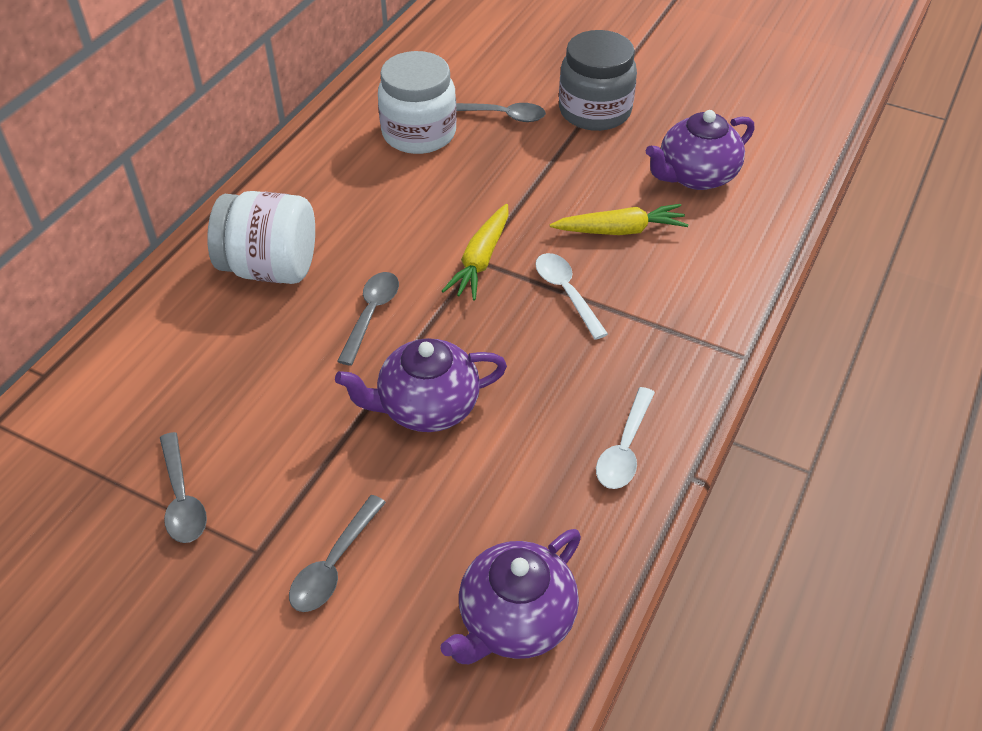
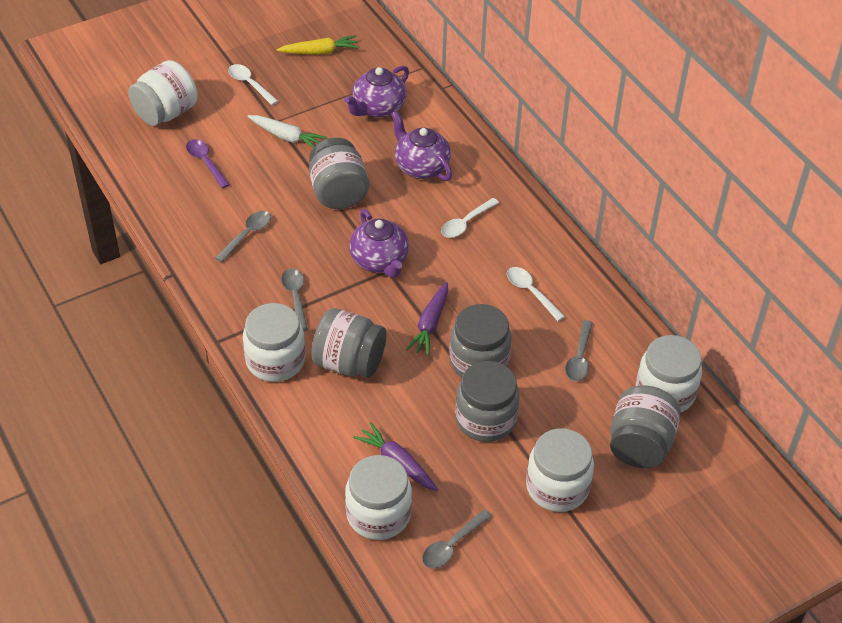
grey jar: [559,30,637,131] = 1 -> [309,138,369,209] [311,308,386,378] [449,304,512,377] [455,361,520,442] [610,385,681,468] = 5
purple carrot: none = 0 -> [353,422,438,491] [406,282,448,356] = 2
purple spoon: none = 0 -> [186,139,230,188] = 1
white carrot: none = 0 -> [247,115,327,148] = 1
white jar: [207,191,315,284] [378,51,457,154] = 2 -> [128,60,197,126] [243,303,305,382] [345,455,412,540] [526,428,594,512] [636,335,702,412] = 5
white spoon: [535,253,608,340] [596,387,655,489] = 2 -> [228,64,278,105] [441,198,499,238] [507,267,565,321] = 3
yellow carrot: [442,204,509,300] [550,204,689,235] = 2 -> [277,35,359,55] = 1

